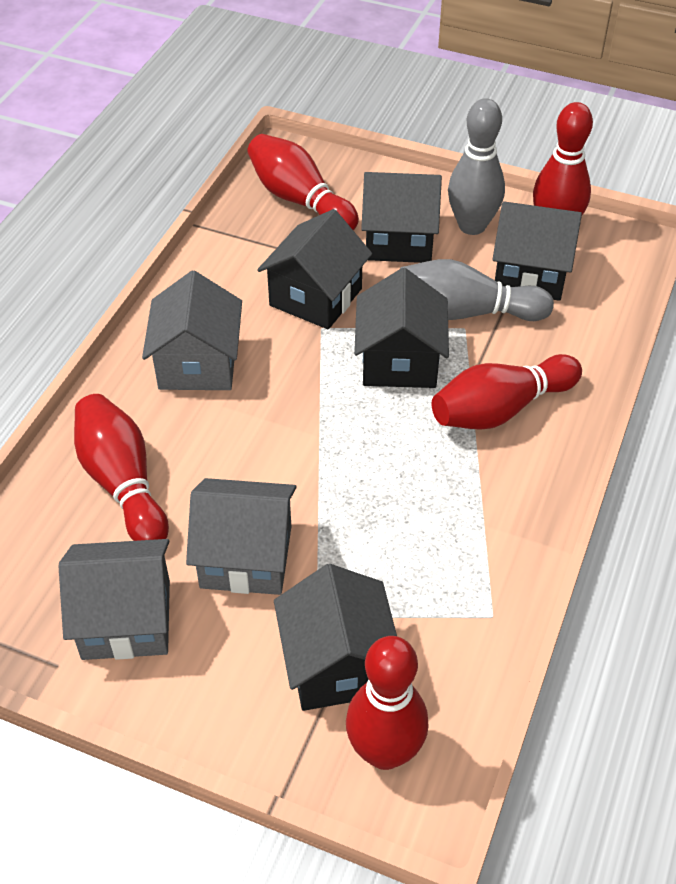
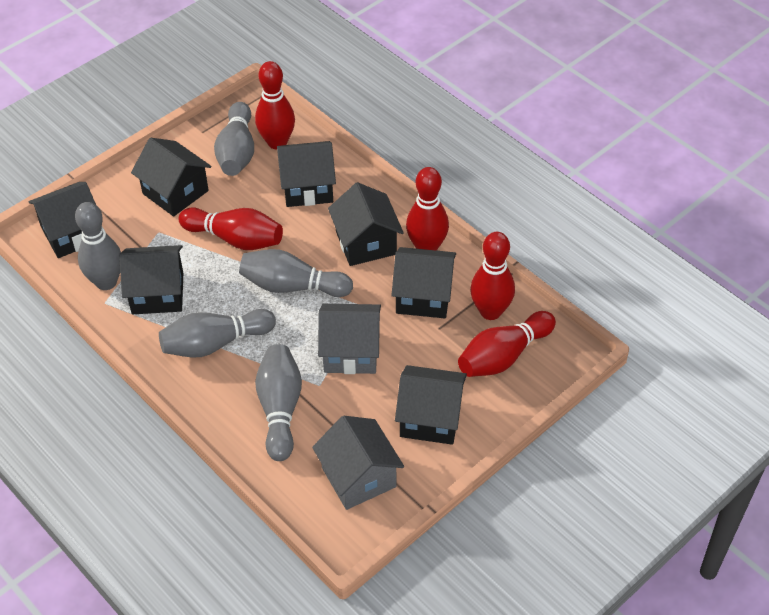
black house: [257,209,372,329] [274,564,397,711] [354,268,449,388] [361,172,442,263] [492,201,582,301] = 5 -> [29,182,103,258] [119,245,183,314] [131,138,212,216] [277,141,336,207] [328,182,404,266] [391,247,456,318] [395,365,467,445] = 7
grey bowling pin: [400,259,554,321] [448,98,505,235] = 2 -> [75,202,121,290] [159,309,276,358] [214,102,254,176] [239,249,353,297] [255,344,302,461] = 5
grey house: [58,539,170,660] [142,270,242,390] [186,478,297,595] = 3 -> [312,416,404,510] [318,304,381,374] = 2

